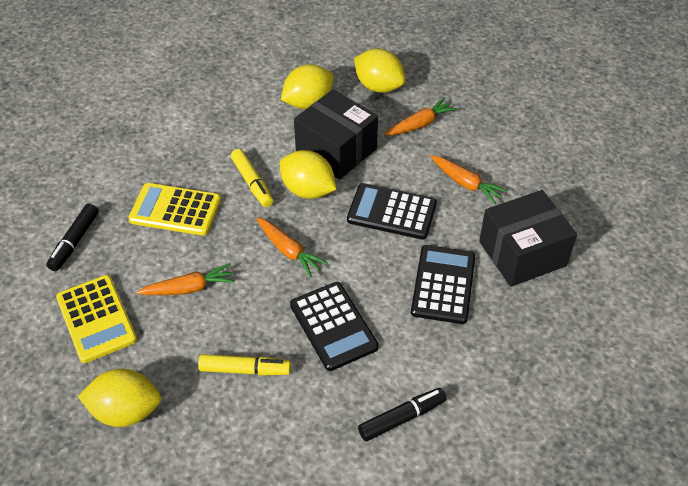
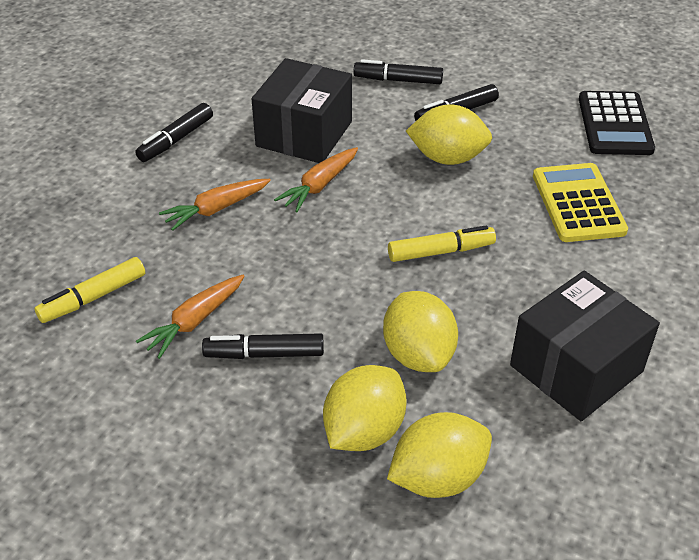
black calculator: [290,282,379,371] [347,183,437,240] [411,245,475,324] = 3 -> [579,91,655,155] = 1
black marker: [46,203,99,271] [358,388,447,441] = 2 -> [135,103,213,162] [202,333,324,359] [354,59,443,84] [414,84,499,121] = 4
orange carrot: [137,263,235,295] [256,217,328,277] [384,97,457,136] [430,155,508,204] = 4 -> [136,275,244,359] [159,179,271,231] [274,147,358,212] = 3
yellow calculator: [56,275,137,363] [128,183,221,236] = 2 -> [533,163,628,242] = 1

